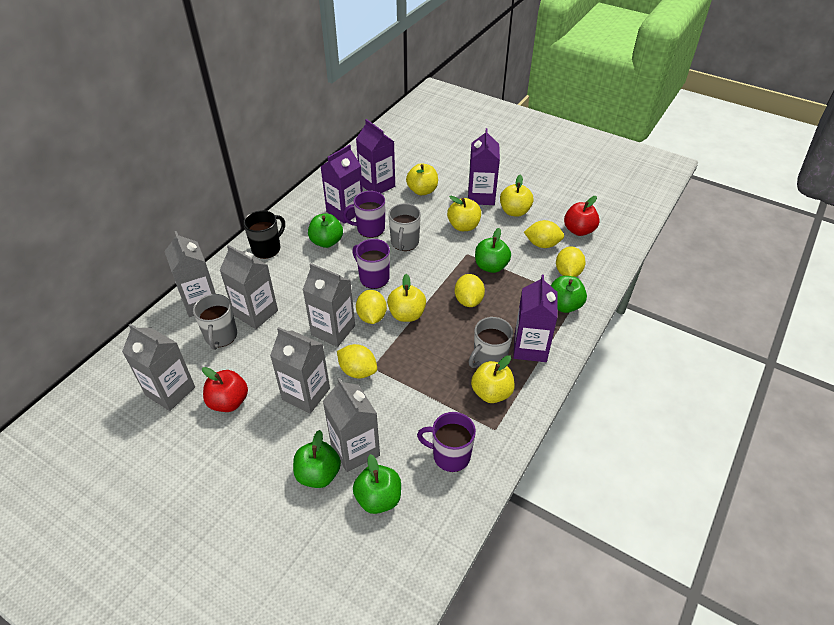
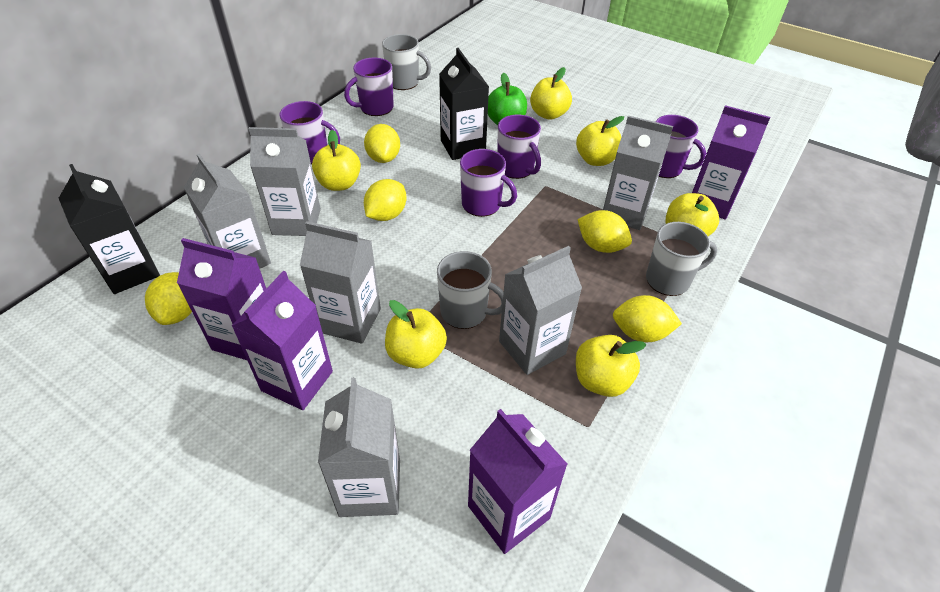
black carton: none = 0 -> [59,164,160,294] [439,48,489,160] = 2
black mug: [243,210,285,259] = 1 -> none = 0
green apple: [293,430,341,488] [308,213,343,248] [353,454,401,514] [475,228,511,273] [551,276,587,313] = 5 -> [488,73,527,125] = 1
purple mug: [343,191,385,238] [352,239,390,289] [417,412,476,472] = 3 -> [279,101,340,164] [344,58,394,116] [460,149,517,217] [497,115,541,179] [656,115,706,178] = 5
red apple: [202,367,248,412] [564,196,600,236] = 2 -> none = 0
yellow apple: [387,274,426,322] [406,163,438,195] [447,196,481,231] [471,355,515,403] [500,174,534,217] = 5 -> [312,130,361,191] [385,300,447,369] [530,67,572,120] [576,116,624,166] [576,335,646,397] [666,193,719,236] = 6

